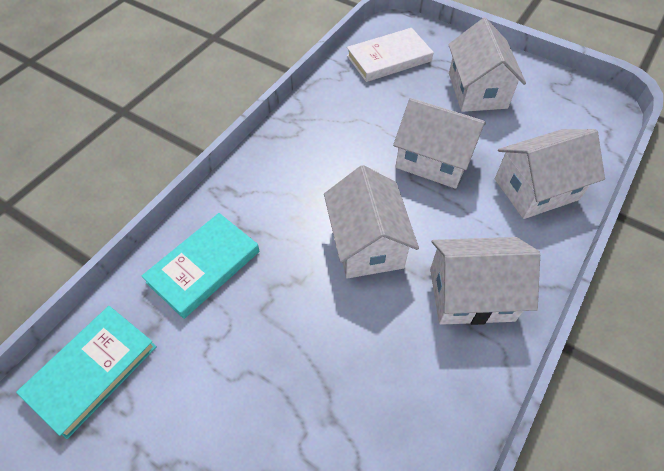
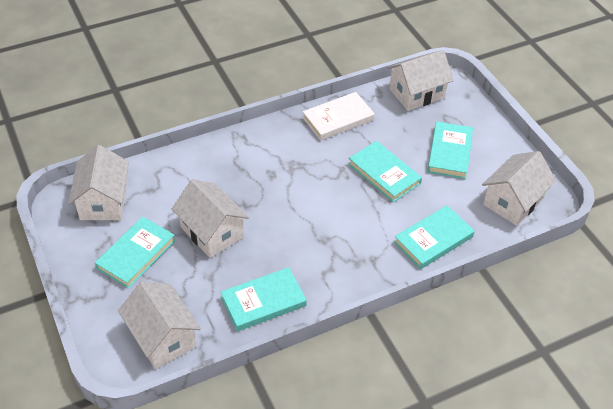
turquoise book: [16,306,157,439] [142,213,260,319] = 2 -> [95,217,175,289] [221,267,307,331] [348,141,422,202] [394,205,475,269] [427,122,473,179] = 5

